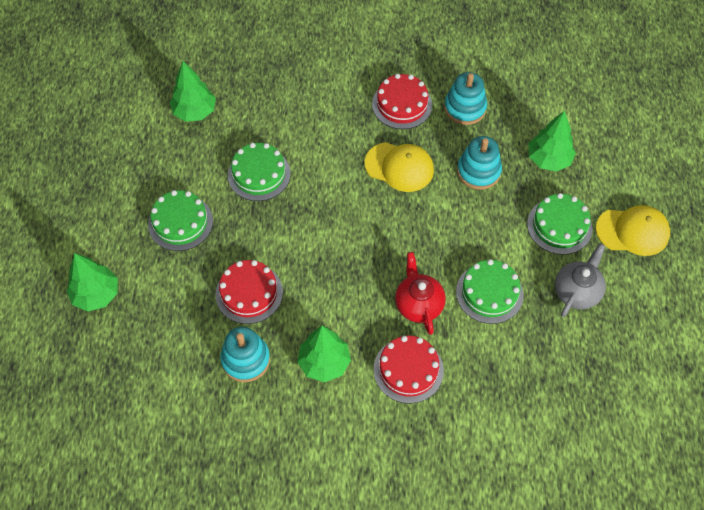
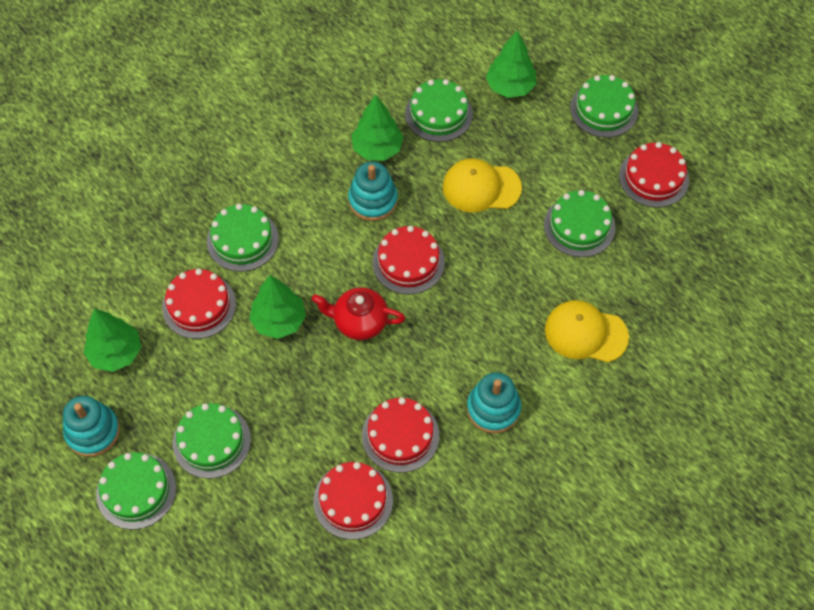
green cake: [148,190,213,251] [228,143,291,201] [456,259,524,324] [527,193,592,255] = 4 -> [96,452,176,530] [173,403,251,479] [207,204,279,272] [405,79,473,142] [544,190,615,257] [570,75,638,138] = 6
grey teapot: [555,243,606,317] = 1 -> none = 0
red cake: [215,260,283,324] [372,74,432,129] [374,336,444,404] = 3 -> [162,269,236,339] [313,462,393,540] [362,397,439,473] [373,226,445,294] [619,142,689,208] = 5

